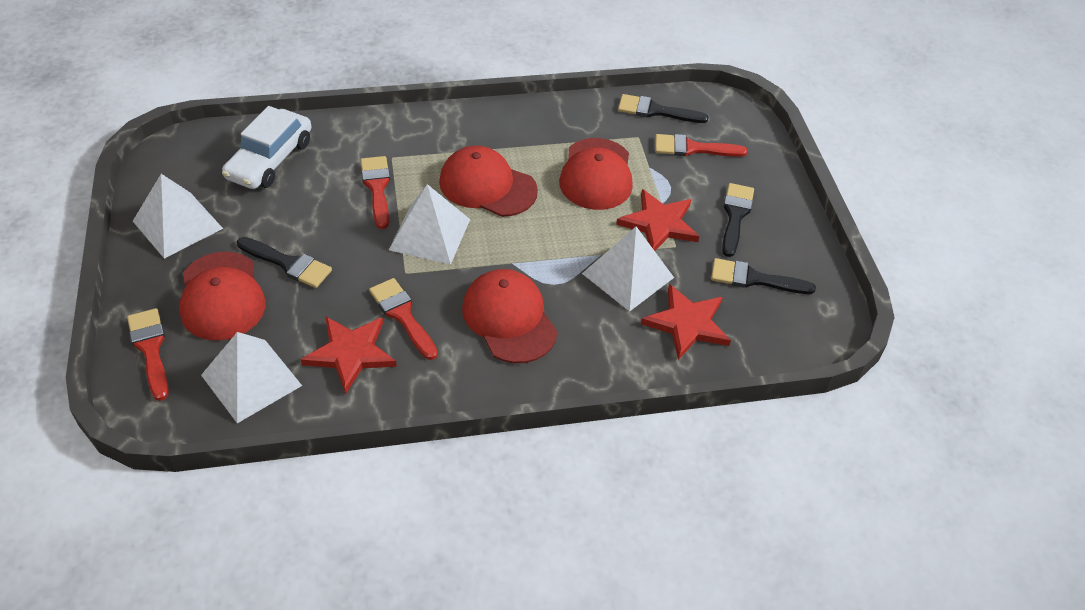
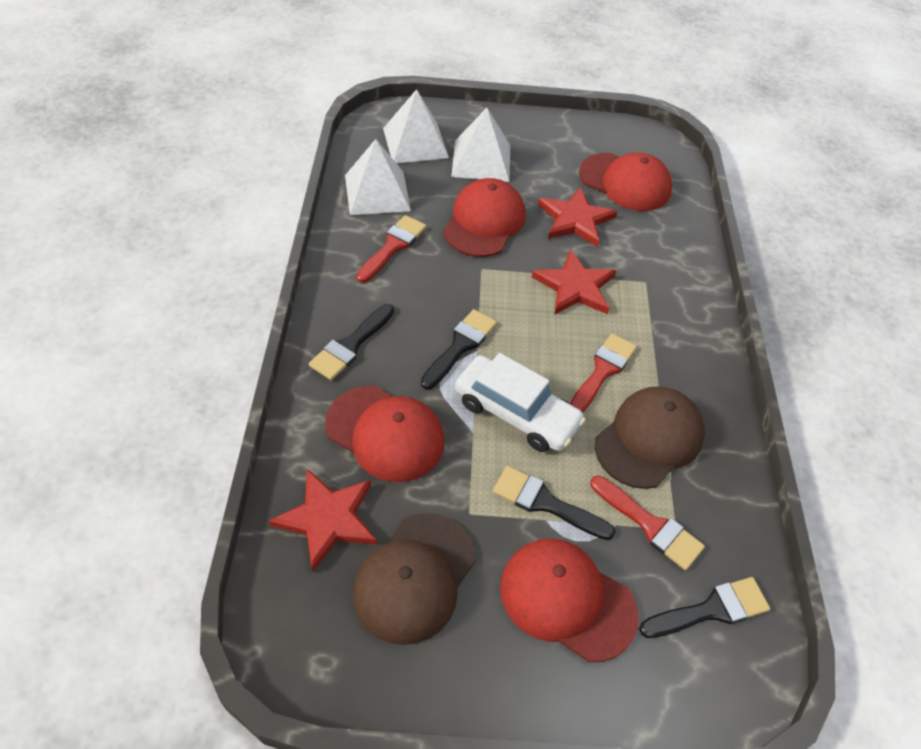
brown cap: none = 0 -> [353,513,476,645] [595,387,705,489] = 2
red brush: [127,308,169,401] [360,156,390,229] [369,278,438,360] [655,134,748,157] = 4 -> [356,215,426,283] [570,333,637,413] [590,476,705,570] = 3
white pyramid: [133,174,223,259] [201,332,302,423] [389,184,470,265] [582,226,674,312] = 4 -> [345,139,411,215] [383,89,449,163] [451,108,510,182] = 3

